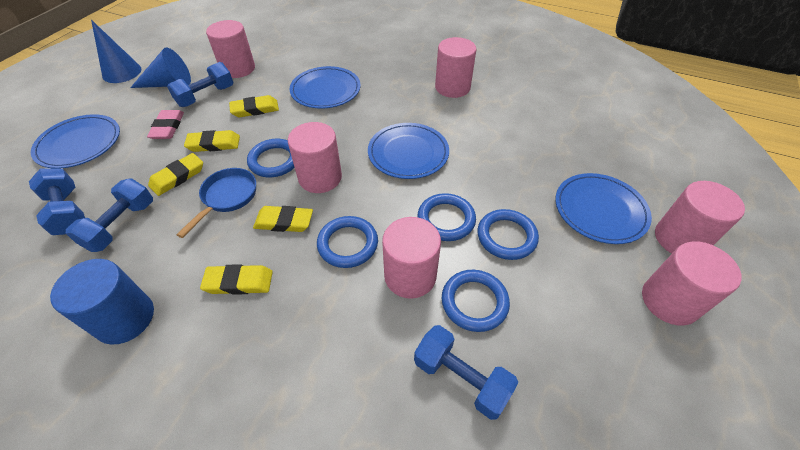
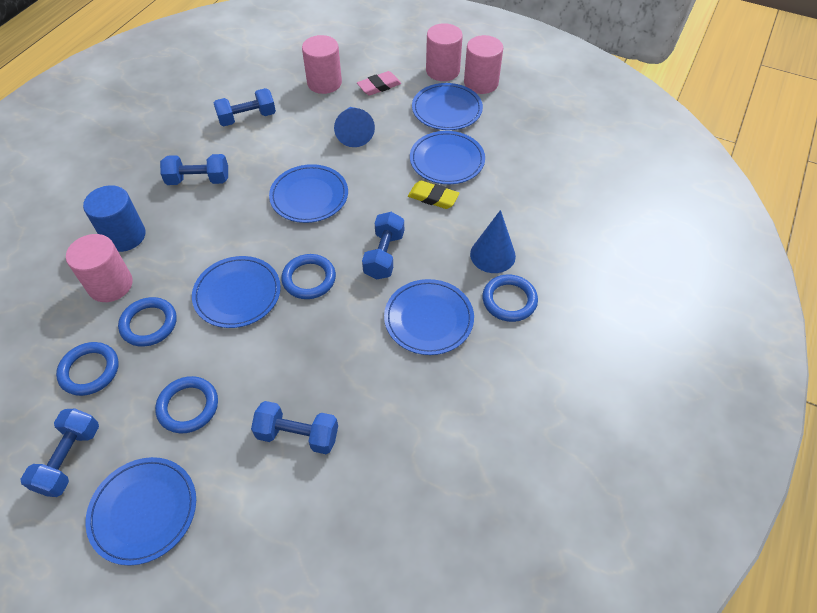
blue dumbbell: [29,169,85,235] [66,178,153,252] [167,62,234,107] [414,325,518,420] = 4 -> [20,409,99,497] [160,154,228,185] [214,88,276,126] [251,401,338,454] [362,212,404,279] = 5
blue pan: [176,168,256,238] = 1 -> none = 0
blue plate: [31,114,120,169] [289,66,361,109] [368,123,449,179] [555,173,652,244] = 4 -> [85,457,196,566] [192,256,281,328] [269,164,348,223] [384,279,474,355] [410,131,485,184] [412,83,483,130] = 6
pink cylinder: [206,20,255,78] [288,122,342,193] [382,217,441,299] [435,37,477,98] [642,241,742,325] [655,181,745,253] = 6 -> [66,234,133,302] [302,35,342,94] [426,23,463,81] [464,35,503,94] = 4
yellow eraser: [148,153,203,196] [184,130,240,152] [200,264,273,295] [229,95,279,117] [253,206,313,232] = 5 -> [408,181,460,209] = 1

